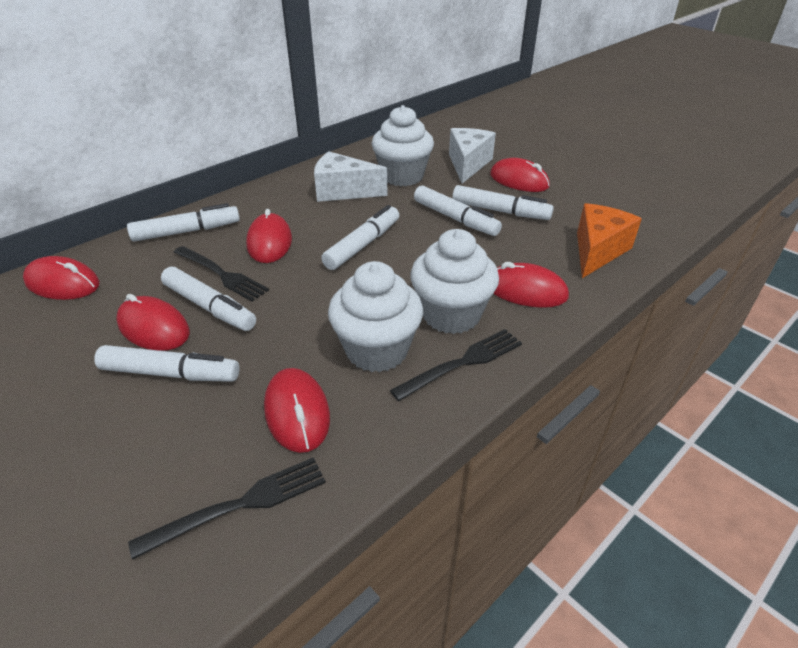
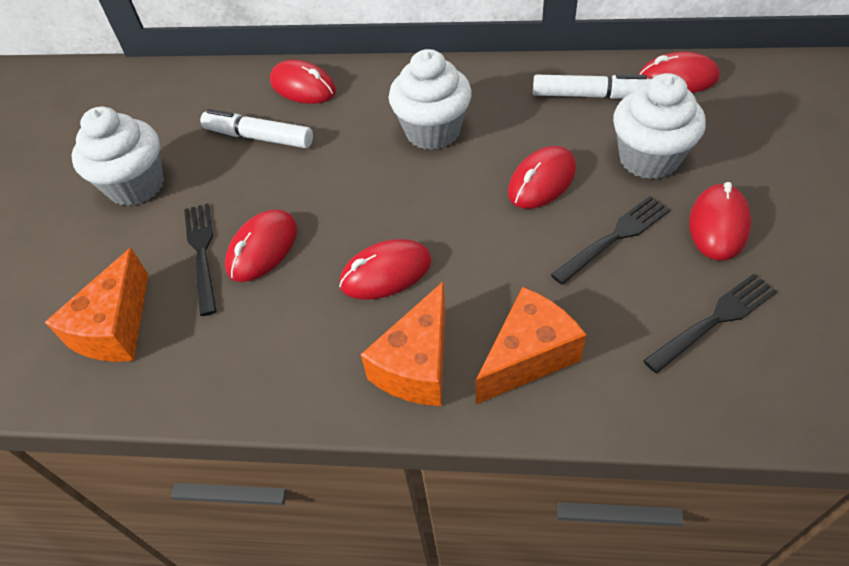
orange cheese: [577,203,642,278] = 1 -> [45,248,148,362] [360,282,446,406] [475,287,586,404] = 3
white cheese: [314,151,387,202] [449,128,496,184] = 2 -> none = 0
white marker: [94,345,239,382] [127,203,240,242] [161,267,256,331] [321,205,399,270] [414,185,502,236] [452,185,554,220] = 6 -> [200,109,313,148] [533,74,651,99] = 2

